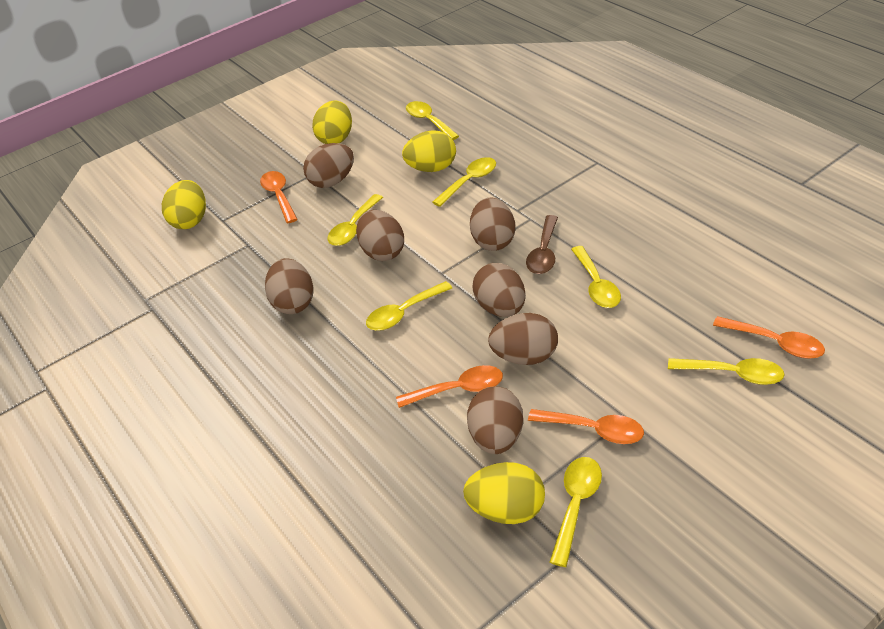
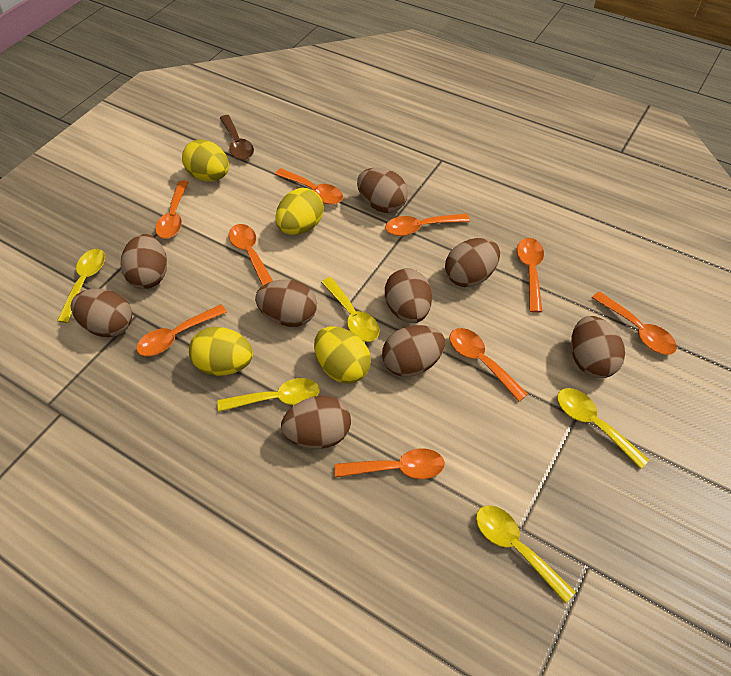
brown egg: [265,258,314,314] [303,143,354,188] [356,210,404,261] [467,386,523,454] [470,198,515,251] [472,263,525,317] [488,313,558,365] = 7 -> [71,289,132,337] [121,234,167,289] [255,279,317,327] [281,396,351,449] [357,168,408,213] [382,325,445,377] [385,268,432,323] [445,238,500,287] [571,316,625,378] = 9
orange spoon: [260,171,298,223] [396,365,503,408] [528,409,644,444] [713,316,825,359] = 4 -> [136,304,227,356] [155,180,189,239] [229,224,273,286] [275,168,343,205] [335,448,445,479] [385,214,470,236] [449,328,528,402] [517,238,544,313] [592,291,677,355] = 9
yellow spoon: [327,194,383,246] [366,281,452,331] [406,101,459,140] [432,157,496,207] [550,457,602,567] [571,246,621,308] [668,358,785,385] = 7 -> [57,249,105,323] [217,378,320,412] [321,277,380,342] [476,505,576,604] [557,388,649,469] = 5

